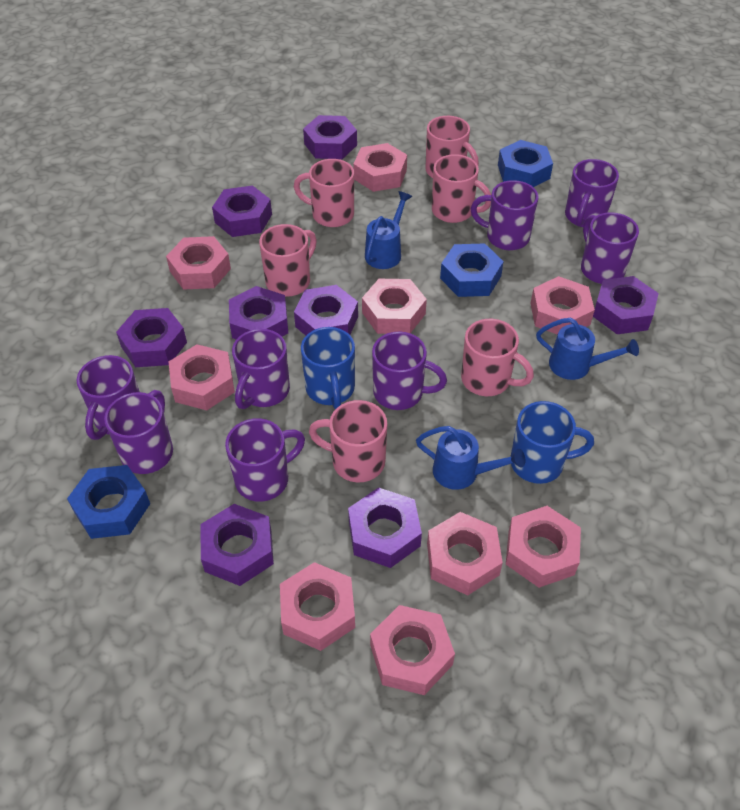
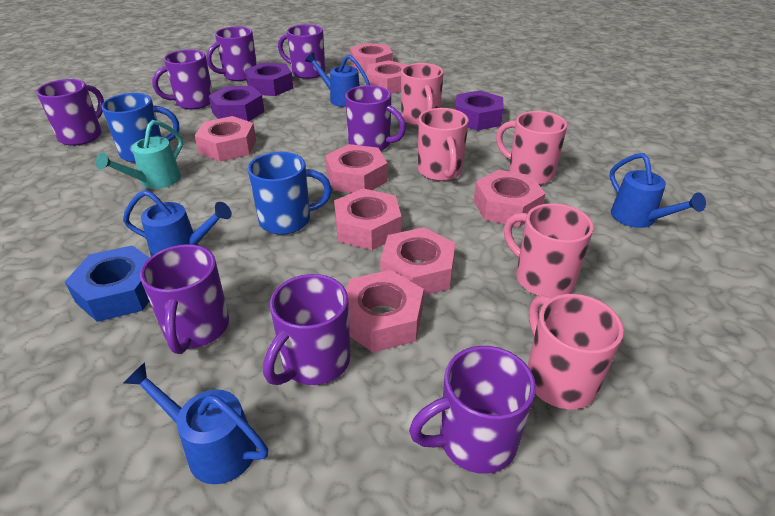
blue nut: [67,465,150,539] [440,243,504,297] [498,140,553,187] = 3 -> [65,245,149,322] = 1
blue watering can: [365,191,412,269] [416,426,526,490] [536,318,639,380] = 3 -> [123,190,232,256] [123,362,268,484] [305,52,370,107] [610,153,706,228] = 4
pink mug: [259,224,317,297] [294,159,354,227] [309,400,387,483] [425,116,479,178] [432,154,491,223] [461,319,534,396] = 6 -> [401,63,444,126] [418,108,469,181] [496,111,567,185] [504,203,594,298] [528,294,624,409] = 5
pink nut: [166,236,231,290] [169,344,235,410] [280,562,355,651] [353,143,407,192] [362,279,427,334] [370,605,455,695] [427,512,503,595] [506,506,581,588] [531,276,595,335] = 9 -> [194,116,256,162] [325,144,387,193] [334,188,401,250] [346,270,424,352] [350,43,393,73] [366,60,407,94] [380,227,455,296] [474,170,546,227] = 8
purple nut: [116,308,187,367] [200,504,274,586] [212,185,272,237] [229,286,288,339] [294,285,358,336] [303,115,357,159] [348,488,422,568] [593,276,659,334] = 8 -> [209,86,265,121] [245,62,293,96] [455,90,504,131] = 3
turquoise watering can: none = 0 -> [96,120,183,189] = 1

